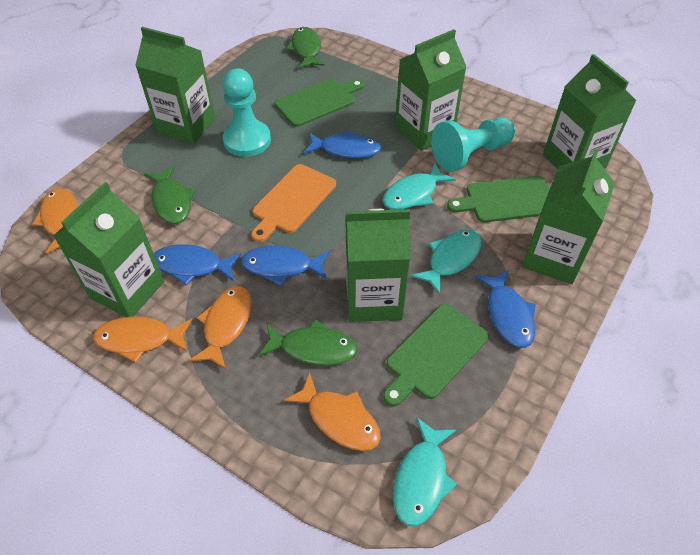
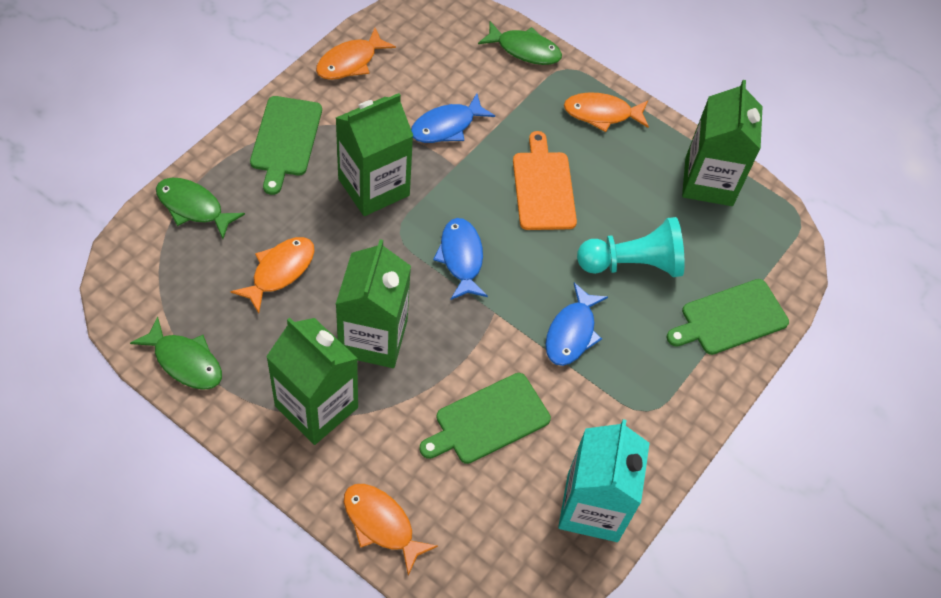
blue fish: [154,244,241,285] [241,246,330,286] [304,130,382,159] [475,270,536,348] = 4 -> [411,93,495,143] [433,218,488,300] [545,283,608,366] = 3
green carton: [54,182,164,317] [135,27,215,144] [345,209,411,322] [395,29,466,151] [522,149,615,284] [543,54,636,169] = 6 -> [266,318,358,445] [336,93,413,216] [336,239,411,368] [682,80,763,206] = 4
turquoise carton: none = 0 -> [558,419,650,542] = 1
turquoise fish: [383,162,456,210] [393,417,457,527] [411,229,482,295] = 3 -> none = 0
turquoise pawn: [223,68,271,157] [431,117,515,172] = 2 -> [577,217,684,277] = 1

